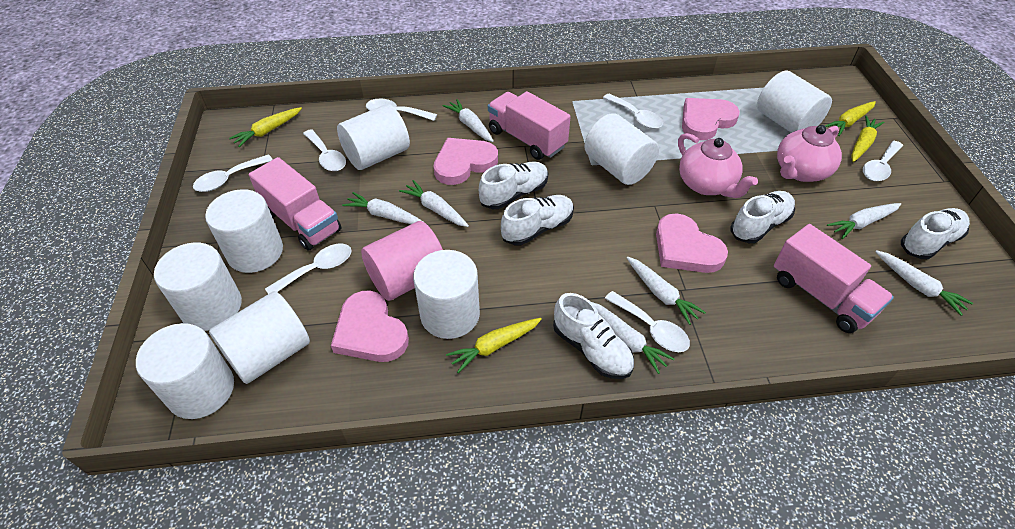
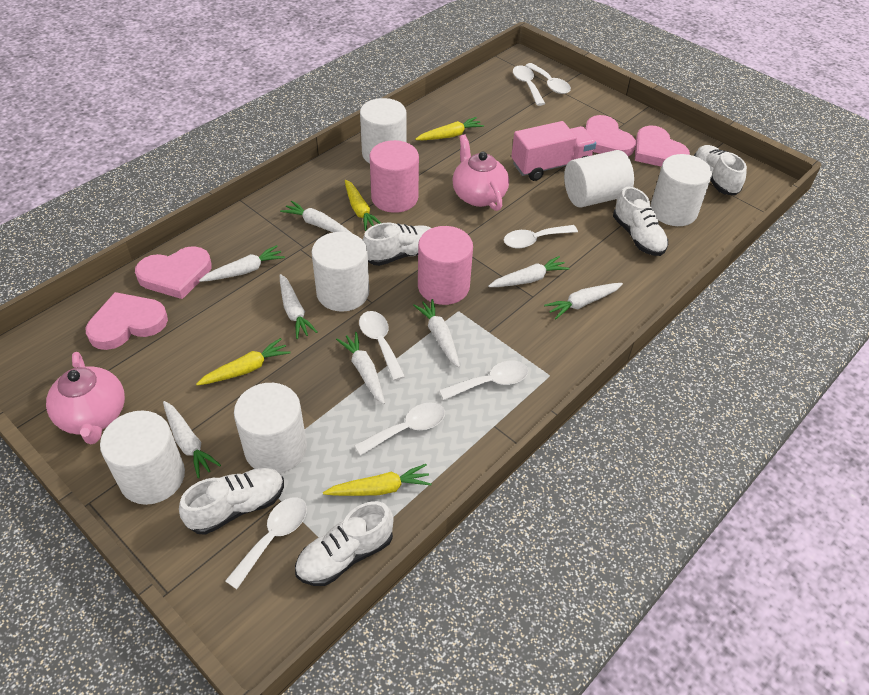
pink cylinder: [361,221,443,301] = 1 -> [370,140,419,213] [418,226,473,305] = 2
pink truck: [249,157,341,251] [488,91,571,160] [774,224,894,333] = 3 -> [511,121,596,181] = 1
white carrot: [342,192,422,224] [399,180,469,227] [443,99,494,142] [591,302,674,374] [627,257,706,325] [827,203,901,239] [875,250,973,316] = 7 -> [163,401,221,478] [199,245,285,282] [280,201,351,233] [280,274,318,339] [336,332,385,404] [413,299,460,368] [488,256,569,287] [544,283,623,319] = 8
white cylinder: [136,323,234,419] [154,243,242,331] [205,189,283,273] [209,291,310,384] [337,104,410,170] [413,250,480,339] [584,113,659,185] [757,71,832,133] = 8 -> [100,411,185,505] [234,383,307,473] [311,232,369,312] [360,98,407,163] [564,150,634,207] [650,154,712,226] = 6

